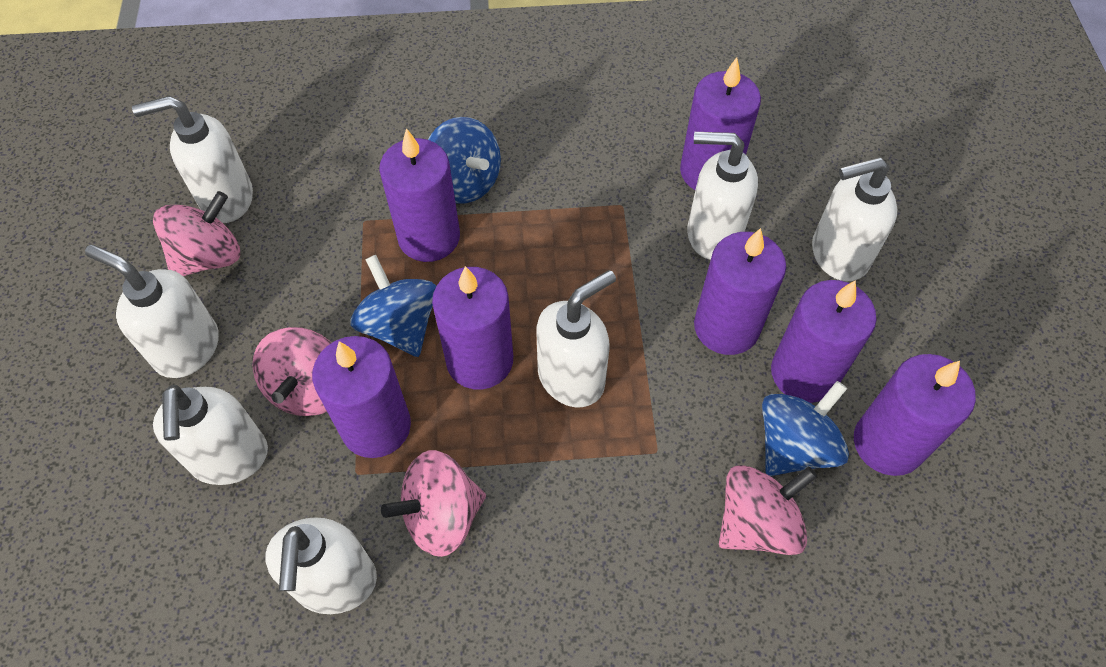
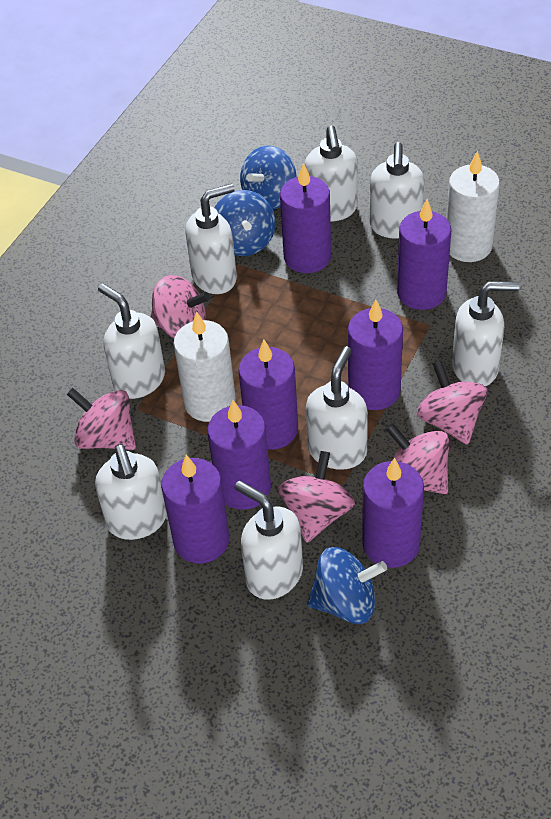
pink spinning top: [153,191,240,276] [253,327,331,416] [381,450,486,557] [719,465,817,555] = 4 -> [67,388,136,450] [150,275,210,338] [278,451,355,543] [386,423,449,494] [417,361,487,445] = 5
white candle: none = 0 -> [173,312,236,422] [446,151,500,262] = 2
white soap dispenser: [85,244,219,378] [132,96,253,223] [153,385,268,485] [265,517,377,614] [537,270,616,407] [687,132,758,260] [812,157,897,281] = 7 -> [95,444,167,540] [98,283,165,399] [186,183,237,294] [235,481,303,600] [305,126,358,222] [306,346,368,470] [370,142,424,239] [452,281,520,386] = 8

